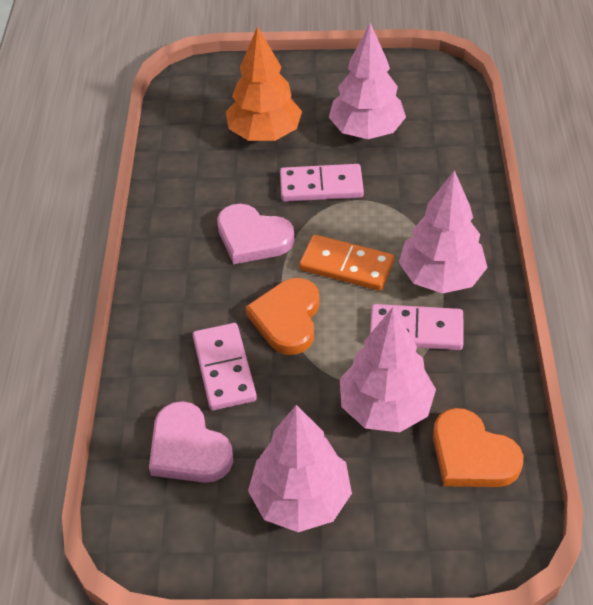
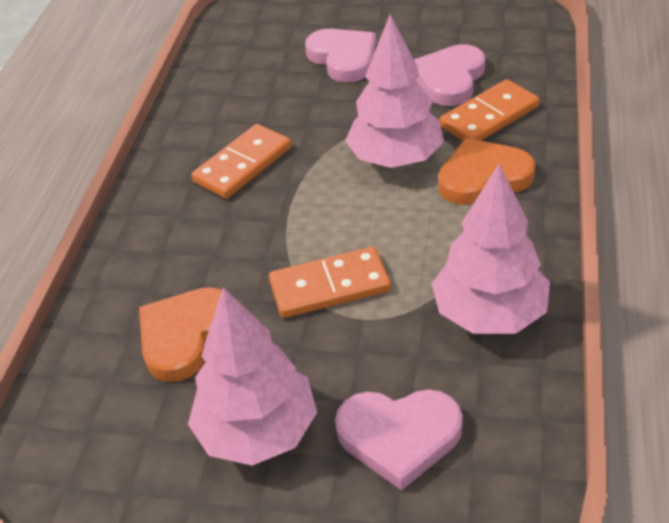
orange domino: [299,235,394,291] = 1 -> [191,124,291,199] [269,247,391,318] [439,79,539,141] = 3
orange tree: [226,26,302,141] = 1 -> none = 0
pink domino: [193,323,257,410] [280,164,364,202] [370,304,464,350] = 3 -> none = 0
pink heart: [149,401,233,483] [217,204,295,264] = 2 -> [305,29,376,83] [335,389,463,490] [414,44,485,106] = 3
pink tree: [248,405,352,532] [329,23,406,139] [340,307,436,432] [399,170,488,294] = 4 -> [188,287,317,466] [345,15,444,168] [431,164,550,334] = 3

